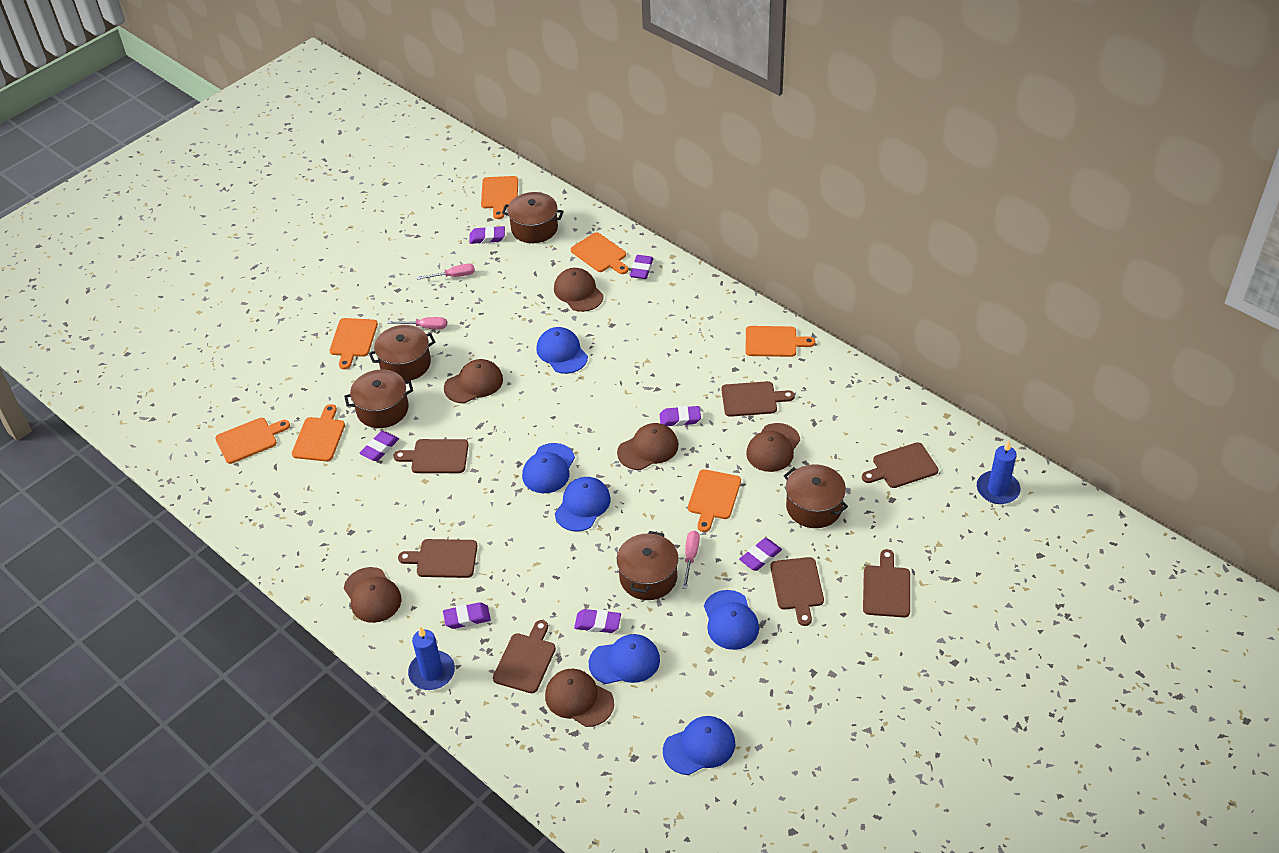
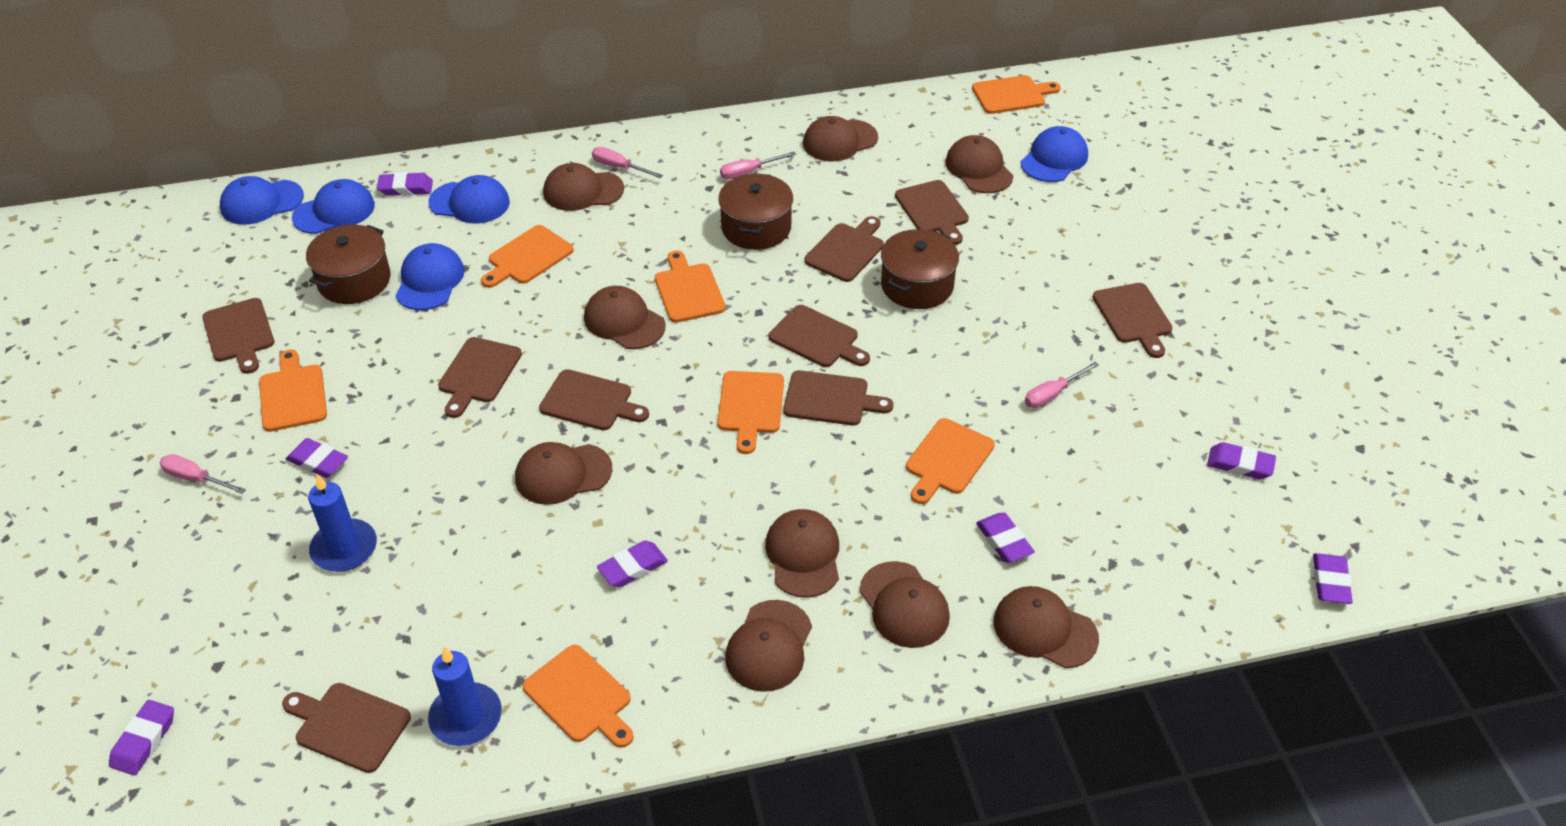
blue cap: [522,443,575,493] [536,327,588,374] [555,477,611,531] [589,634,660,684] [663,716,735,775] [704,590,759,650] = 6 -> [220,176,304,225] [292,179,375,234] [395,243,465,310] [428,175,510,224] [1020,126,1088,182] = 5
brown cap: [344,567,402,623] [444,359,503,403] [545,669,614,727] [554,268,604,312] [617,423,678,470] [746,423,800,472] = 6 -> [515,442,612,505] [543,163,624,211] [584,286,666,349] [725,600,812,692] [765,509,839,598] [803,116,878,162] [859,561,950,648] [945,135,1013,193] [994,586,1099,668] = 9
brown cutting board: [394,439,468,473] [398,539,477,578] [493,620,556,693] [721,381,795,417] [770,557,824,626] [862,442,938,488] [863,549,910,617] = 7 -> [202,298,274,374] [282,683,411,773] [438,337,522,418] [539,369,649,430] [769,305,870,367] [783,370,893,425] [804,216,884,282] [895,180,969,245] [1092,283,1173,358] = 9
brown pot: [344,369,413,428] [369,325,435,381] [502,192,564,243] [617,531,679,600] [784,464,848,528] = 5 -> [306,225,391,304] [718,173,793,250] [881,229,959,309] = 3
pink screwdriver: [387,317,447,329] [417,264,475,280] [683,531,700,589] = 3 -> [160,454,246,494] [592,147,663,178] [720,152,796,179] [1025,362,1099,408] = 4

